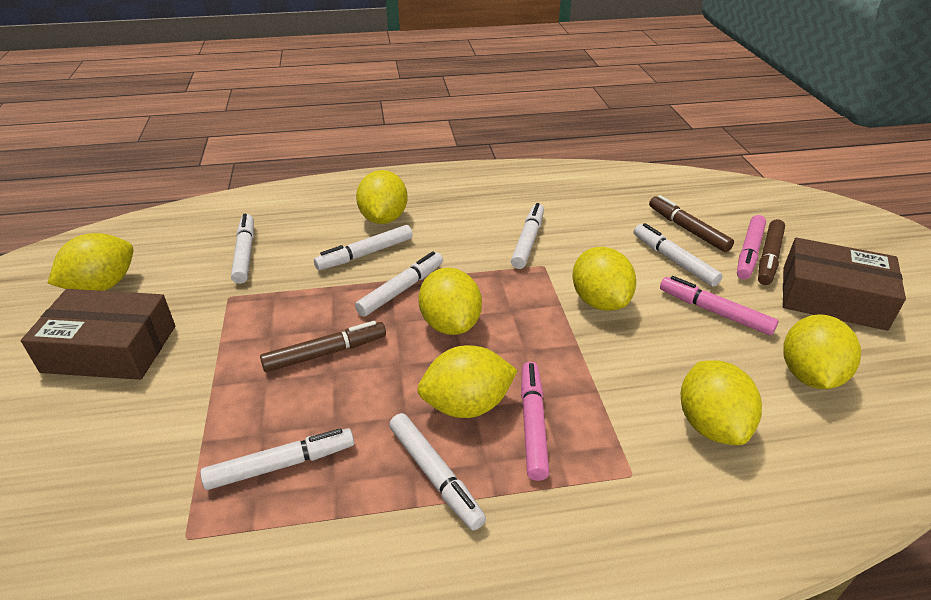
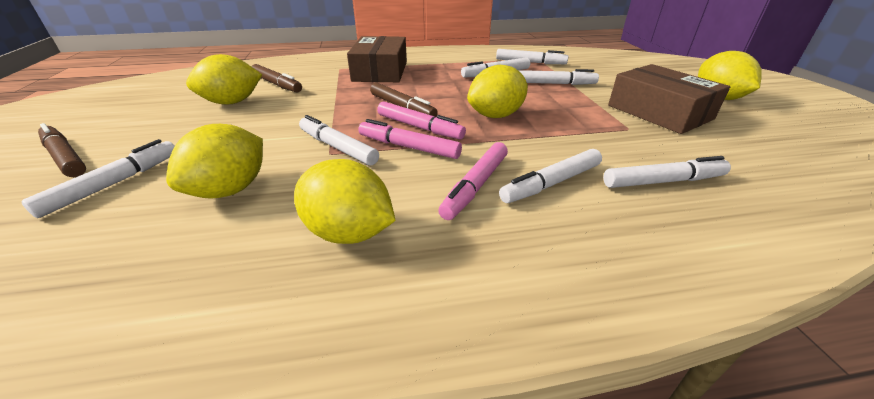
yellow lemon: [48,233,133,291] [356,170,408,224] [417,345,518,418] [419,268,482,335] [572,247,636,311] [681,360,762,445] [783,314,861,389] = 7 -> [166,124,263,199] [186,54,262,105] [294,159,396,244] [467,65,528,118] [698,51,762,100] = 5

